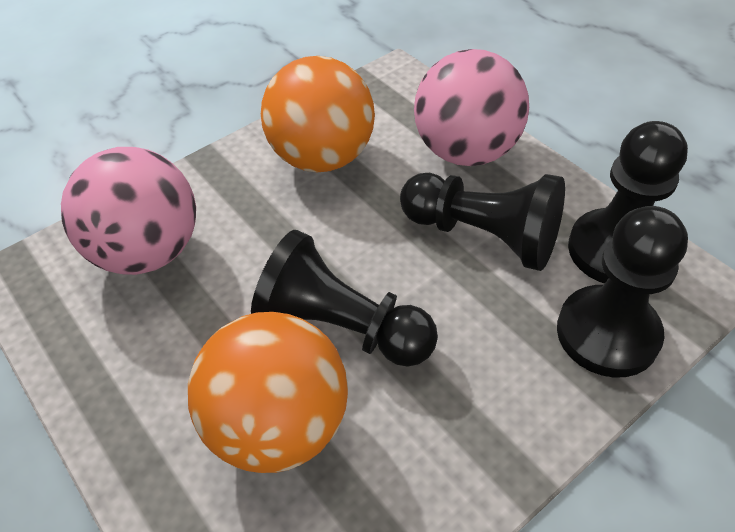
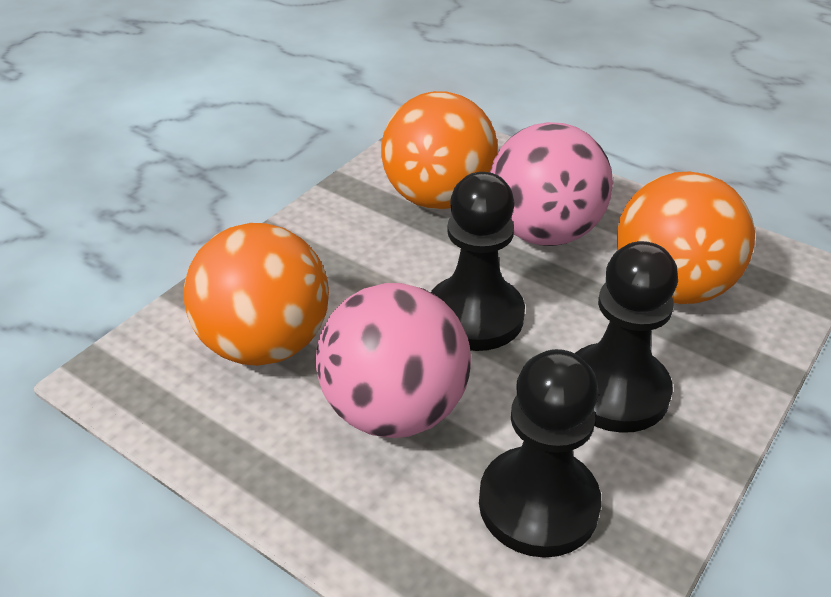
black pawn: [251,230,438,367] [400,173,565,271] [557,206,688,378] [568,121,688,284] = 4 -> [431,172,525,351] [479,349,602,558] [575,241,678,433] = 3
orange ball: [188,312,348,473] [261,56,375,172] = 2 -> [183,223,329,366] [381,91,498,210] [617,171,755,304] = 3

